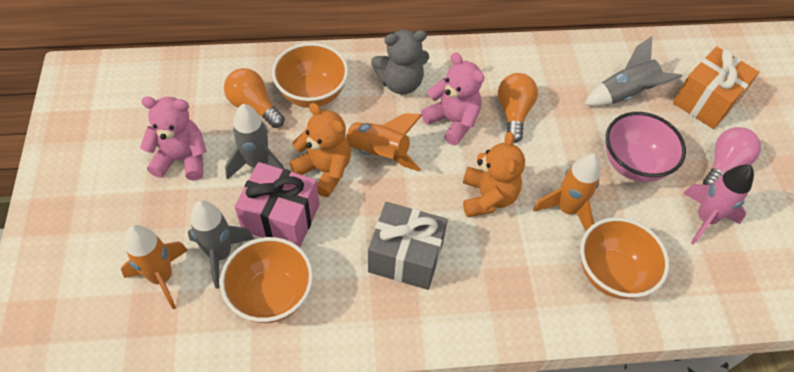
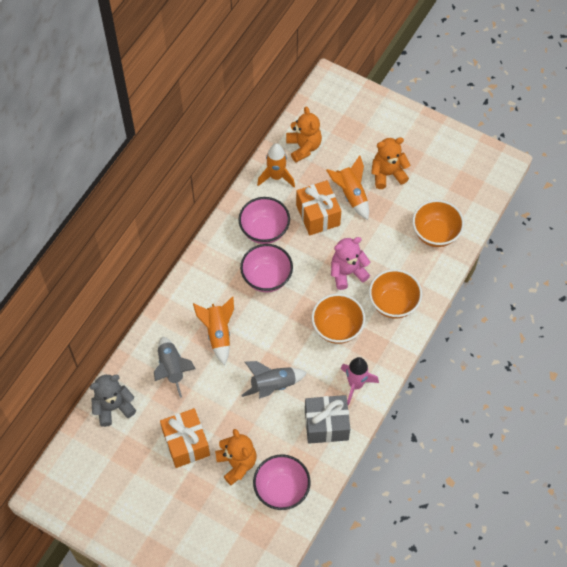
grey rocket: [188,200,254,288] [225,104,284,180] [584,36,682,106] = 3 -> [154,336,196,398] [241,361,307,399] = 2
orange gift: [673,46,759,129] = 1 -> [160,408,210,468] [296,180,341,235] = 2
orange light bulb: [224,68,285,128] [498,73,538,143] = 2 -> none = 0
orange teddy bear: [290,103,351,197] [463,132,525,217] = 2 -> [215,429,256,485] [286,107,322,162] [371,137,410,189] = 3
pink bowl: [606,112,686,182] = 1 -> [239,197,290,244] [240,244,293,292] [253,455,311,510] = 3
pink gift: [234,162,319,247] = 1 -> none = 0
pink light bulb: [703,127,761,185] = 1 -> none = 0
pink teddy bear: [140,97,207,181] [421,53,484,145] = 2 -> [331,237,370,290] = 1

